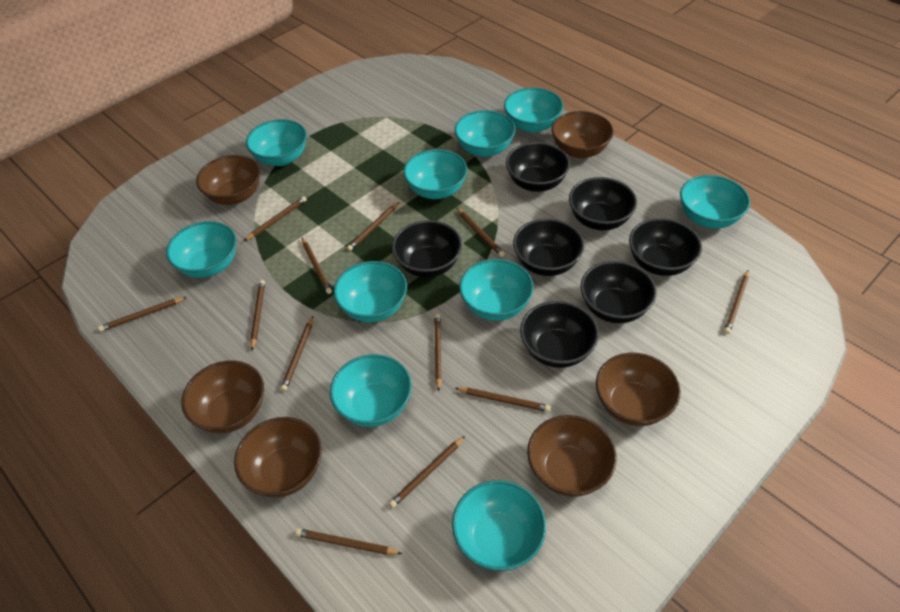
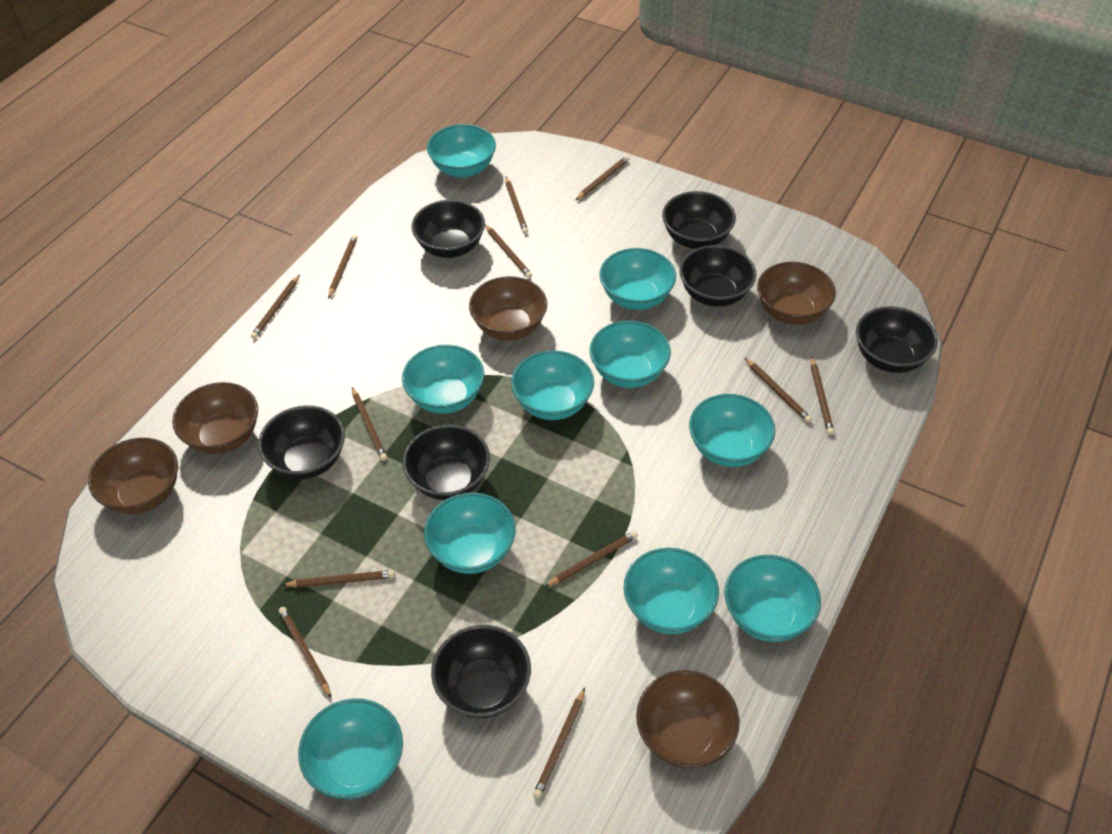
brown bowl: [181,360,264,433] [196,155,261,205] [234,417,322,498] [527,415,617,497] [551,111,614,158] [596,353,680,426] = 6 -> [88,438,178,514] [172,382,258,454] [469,276,547,340] [636,670,740,769] [757,262,836,325] = 5

